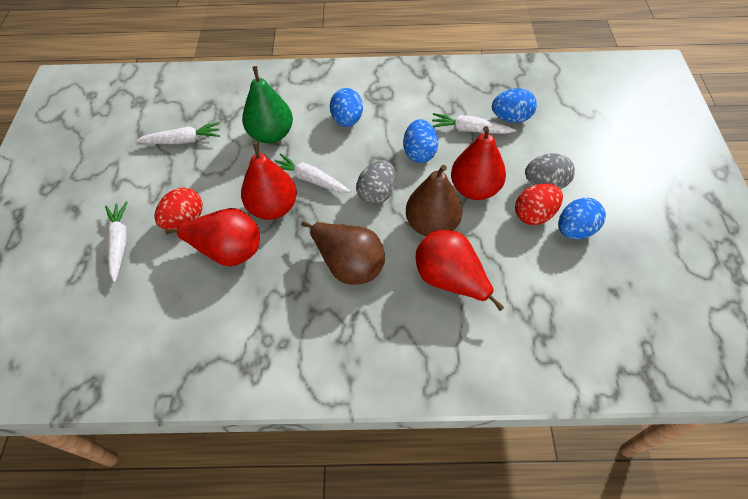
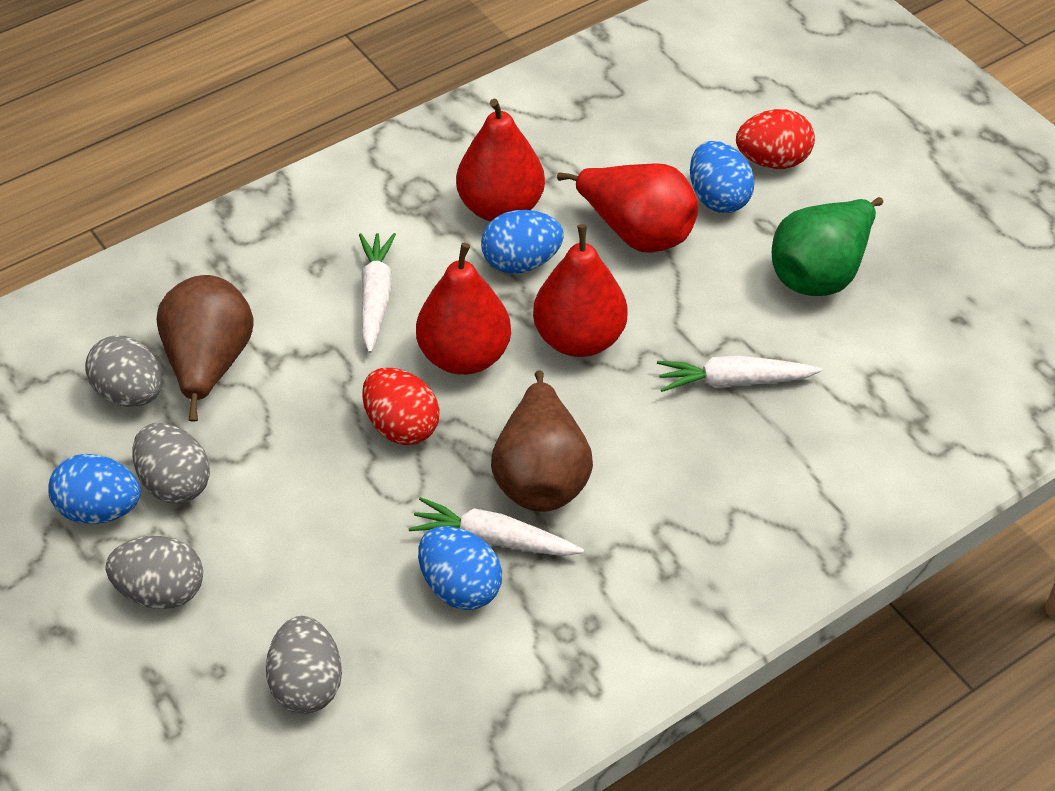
grey egg: [356,161,396,205] [525,153,575,189] = 2 -> [85,336,162,407] [105,536,203,609] [132,423,210,504] [266,616,342,714] = 4
white carrot: [105,201,128,283] [135,122,220,144] [275,154,351,193] [432,113,516,134] = 4 -> [359,233,396,353] [409,497,584,556] [657,356,822,392] = 3

